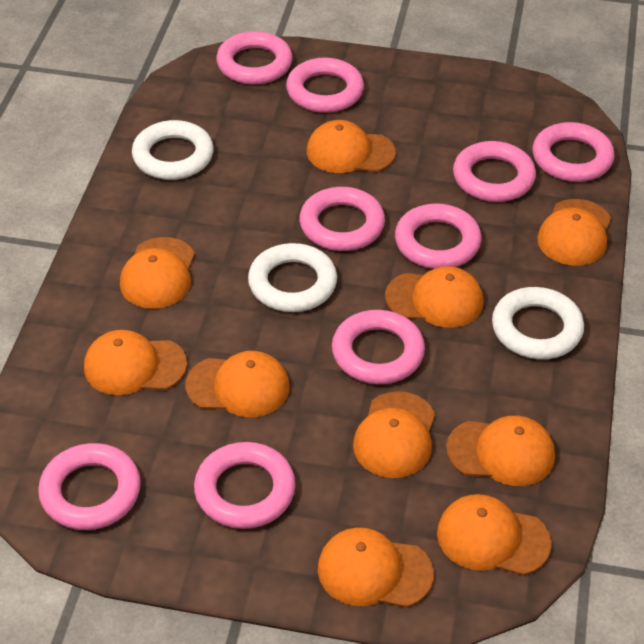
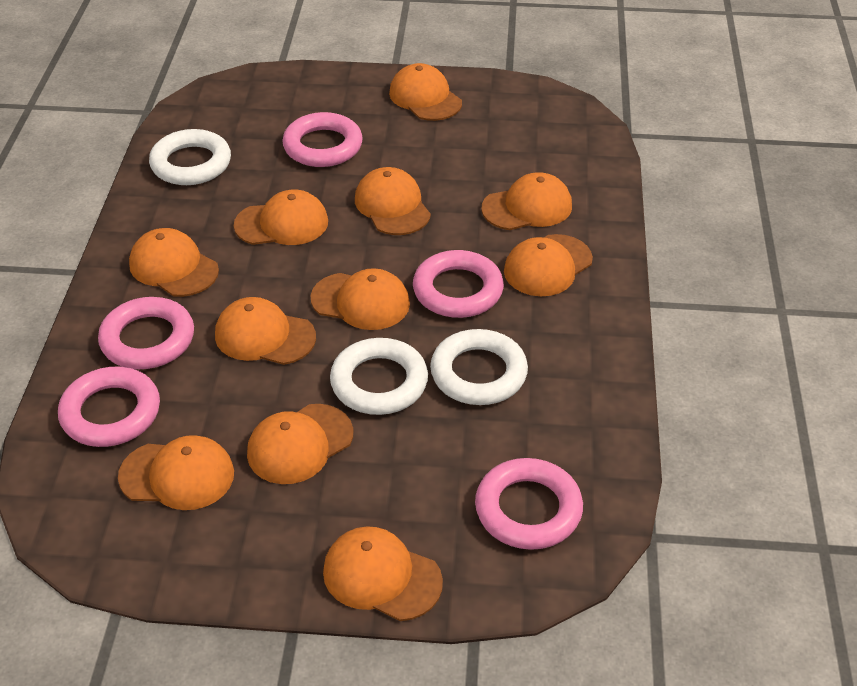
orange cap: [84,330,187,395] [120,237,195,309] [185,351,290,417] [307,120,396,173] [318,527,434,607] [353,391,435,478] [385,266,484,328] [437,494,551,575] [446,416,555,486] [537,199,611,266] = 10 -> [118,435,234,510] [129,228,219,297] [215,297,316,365] [234,190,328,245] [247,404,353,484] [311,268,410,330] [323,526,443,621] [355,167,431,235] [389,63,462,121] [481,172,572,230] [504,234,593,296] = 11
pink ring: [38,443,141,530] [194,442,296,529] [216,31,293,85] [286,57,364,113] [299,187,385,251] [332,310,425,384] [395,203,482,269] [453,141,536,202] [532,122,615,182] = 9 -> [58,366,160,447] [98,297,194,369] [282,112,363,167] [413,250,504,318] [475,458,583,550] = 5

